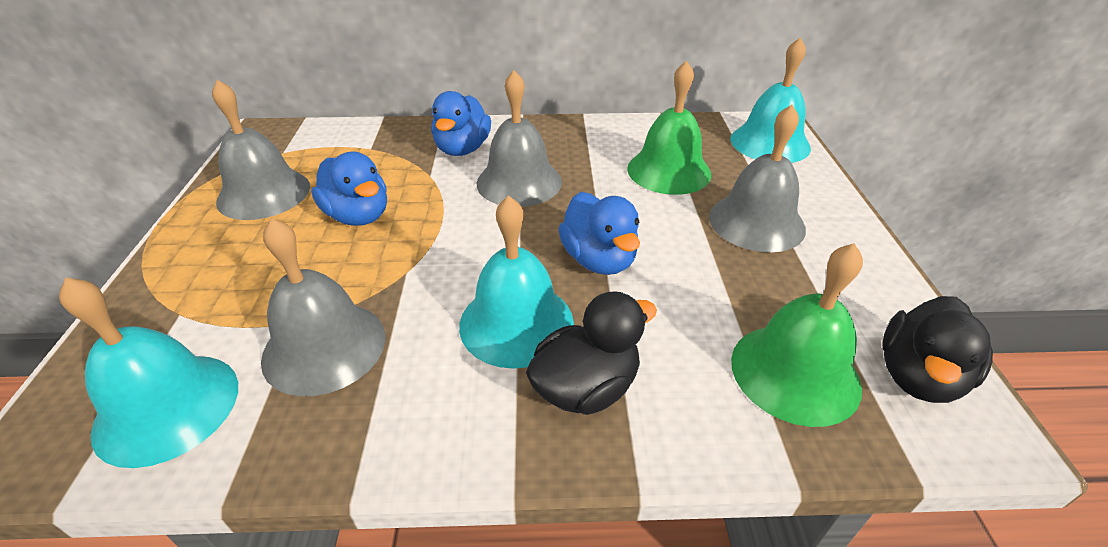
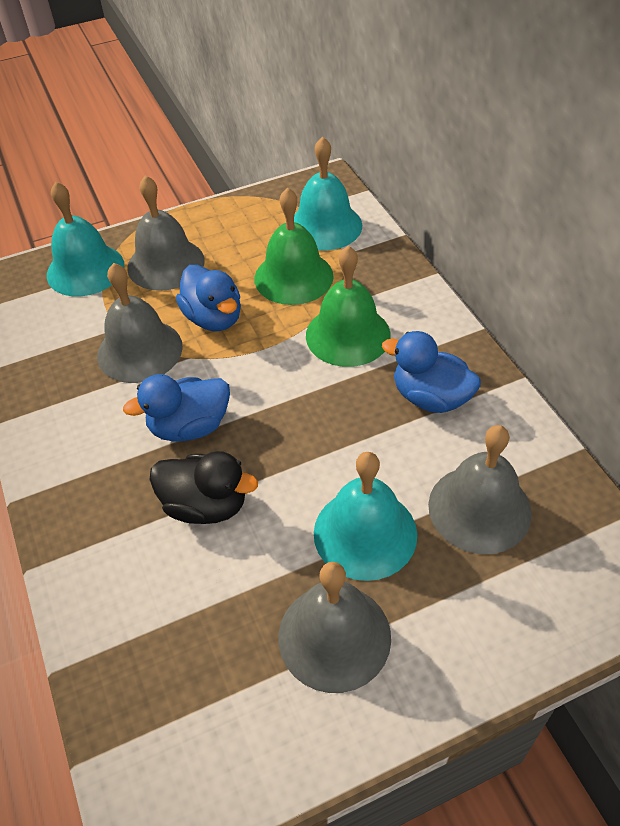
black duck: [526,291,657,415] [882,296,993,403] = 2 -> [150,451,258,524] = 1

